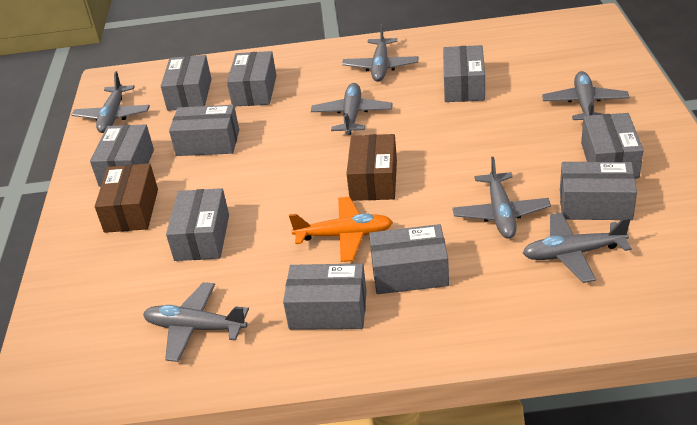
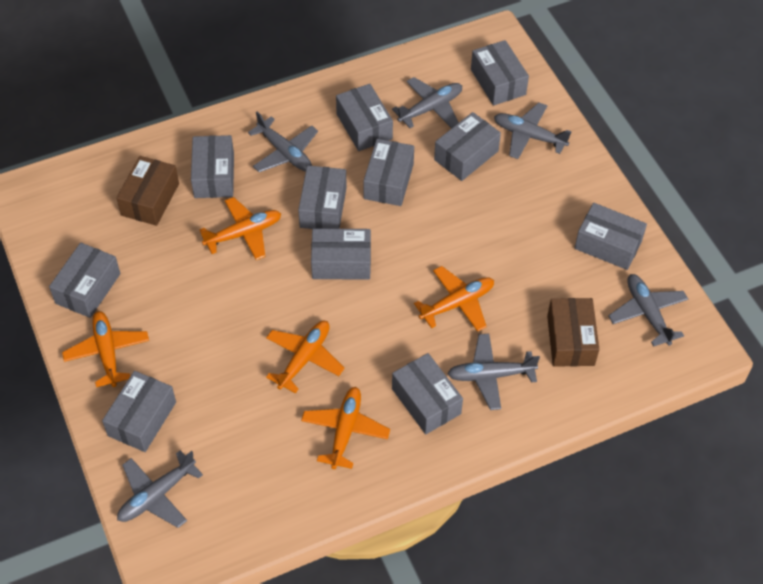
grey box: [90,124,154,187] [161,55,211,111] [166,188,229,261] [169,105,239,156] [227,51,276,106] [283,263,367,330] [369,224,449,294] [443,45,485,102] [560,162,637,220] [581,113,644,178] = 10 -> [49,243,120,318] [102,371,176,452] [191,135,234,198] [298,165,347,229] [311,229,371,280] [336,84,393,151] [363,139,414,206] [392,353,463,434] [434,112,501,181] [471,40,529,106] [575,203,647,270] = 11
grey plane: [72,71,150,133] [143,282,249,362] [311,83,392,135] [342,24,419,82] [452,157,551,239] [523,213,632,283] [542,71,629,120] = 7 -> [117,450,203,528] [248,112,318,172] [392,77,462,129] [447,334,540,410] [494,103,571,159] [608,274,688,347] = 6
orange plane: [289,197,393,262] = 1 -> [62,311,149,387] [200,197,281,260] [266,321,345,393] [301,387,390,469] [414,266,494,332] = 5

